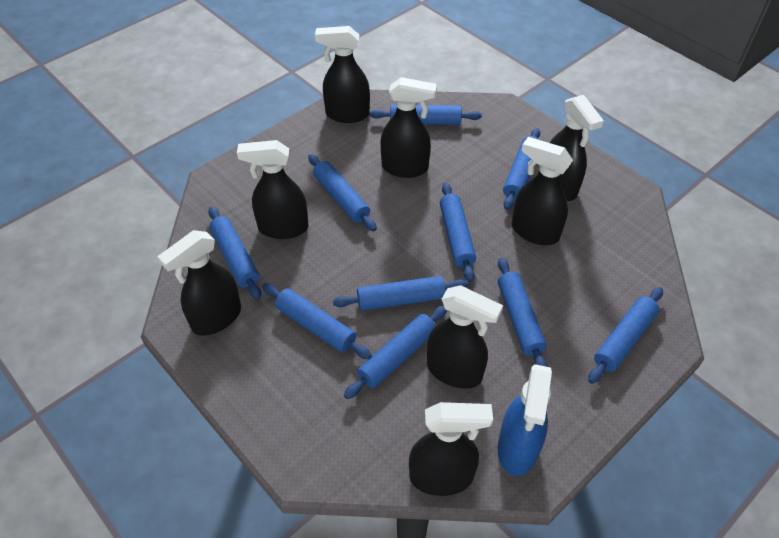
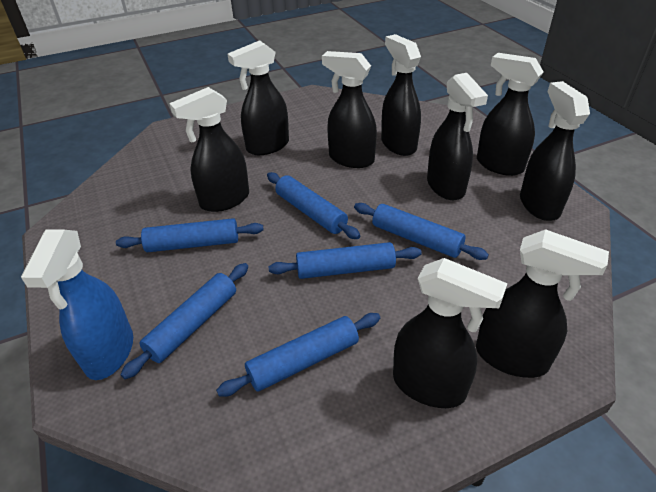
black spray bottle: [158,230,241,336] [237,140,309,239] [315,26,370,123] [380,77,437,178] [409,402,493,496] [427,285,503,389] [512,137,573,245] [550,95,604,201] = 8 -> [169,87,249,212] [228,40,289,155] [322,51,377,168] [381,34,421,156] [393,258,508,408] [427,73,488,200] [476,229,609,378] [477,53,544,176] [520,81,590,221] = 9
blue rolling pin: [208,207,261,300] [262,283,372,359] [308,154,377,232] [333,276,468,311] [344,305,447,399] [370,105,482,125] [440,183,476,282] [498,258,547,367] [503,128,540,210] [588,287,663,384] = 10 -> [116,218,264,252] [120,263,248,379] [216,313,380,397] [267,172,360,239] [268,242,422,279] [354,203,489,260] = 6

